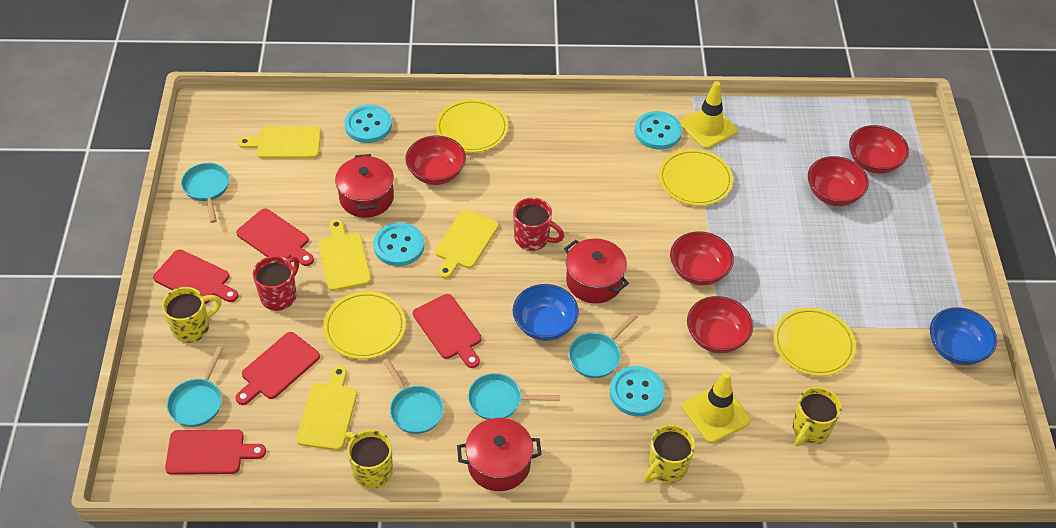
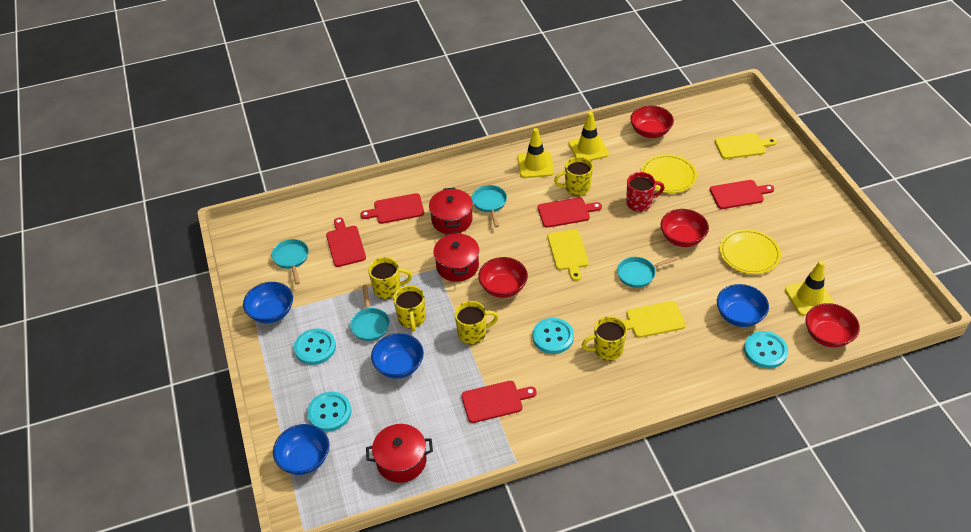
blue bowl: [513,284,579,341] [930,307,997,365] = 2 -> [243,282,293,324] [273,424,329,475] [371,333,424,379] [717,284,769,327] = 4
red bowl: [405,136,466,185] [670,231,734,285] [687,296,753,353] [808,156,869,206] [849,125,909,174] = 5 -> [478,257,528,298] [630,105,674,138] [661,209,709,247] [806,303,860,347] = 4
red mug: [253,256,299,311] [513,198,564,251] = 2 -> [626,172,665,212] = 1
turquoise pan: [167,346,223,427] [181,163,229,223] [383,358,444,434] [468,373,560,420] [569,313,638,378] = 5 -> [272,239,309,285] [350,285,390,341] [472,185,507,227] [617,256,680,288] = 4
yellow cutting board: [238,126,321,159] [296,366,357,450] [318,219,371,291] [435,210,499,279] = 4 -> [548,229,589,281] [623,301,686,338] [715,133,777,159] = 3
yellow mug: [162,287,221,343] [345,430,393,489] [644,424,695,483] [792,387,842,446] = 4 -> [368,257,412,299] [393,285,426,332] [455,301,499,344] [554,157,593,196] [582,316,627,361] = 5
yellow plate: [323,291,406,359] [436,99,508,153] [659,149,733,206] [773,308,856,376] = 4 -> [641,154,697,193] [720,229,781,274] = 2
yellow traffic cone: [680,81,738,149] [682,372,750,443] = 2 -> [518,128,554,178] [569,112,609,161] [785,261,835,316] = 3

